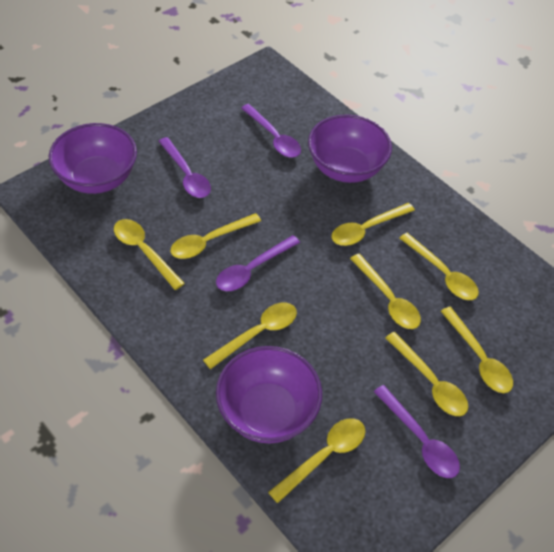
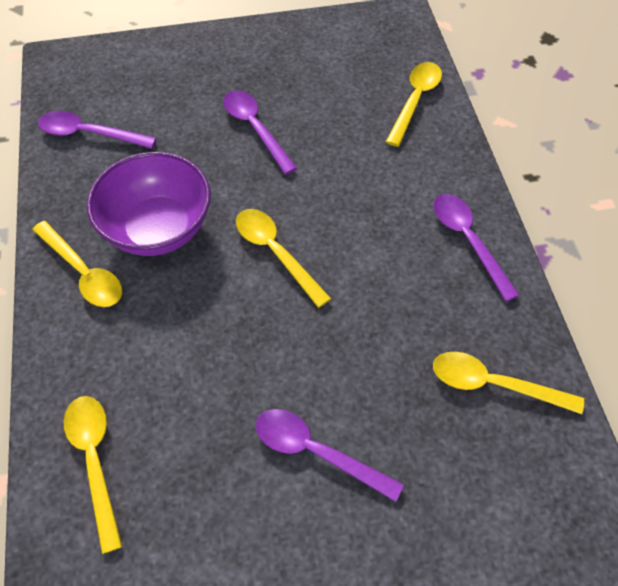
purple bowl: [49,123,137,194] [216,346,322,443] [308,115,392,183] = 3 -> [87,152,211,256] = 1
yellow spoon: [114,219,185,290] [170,213,261,259] [203,303,297,369] [268,418,366,503] [332,203,415,246] [350,254,421,329] [385,332,468,416] [399,233,479,300] [441,307,513,393] = 9 -> [32,221,122,307] [64,396,122,554] [236,209,331,308] [386,62,442,147] [433,352,584,414] = 5

